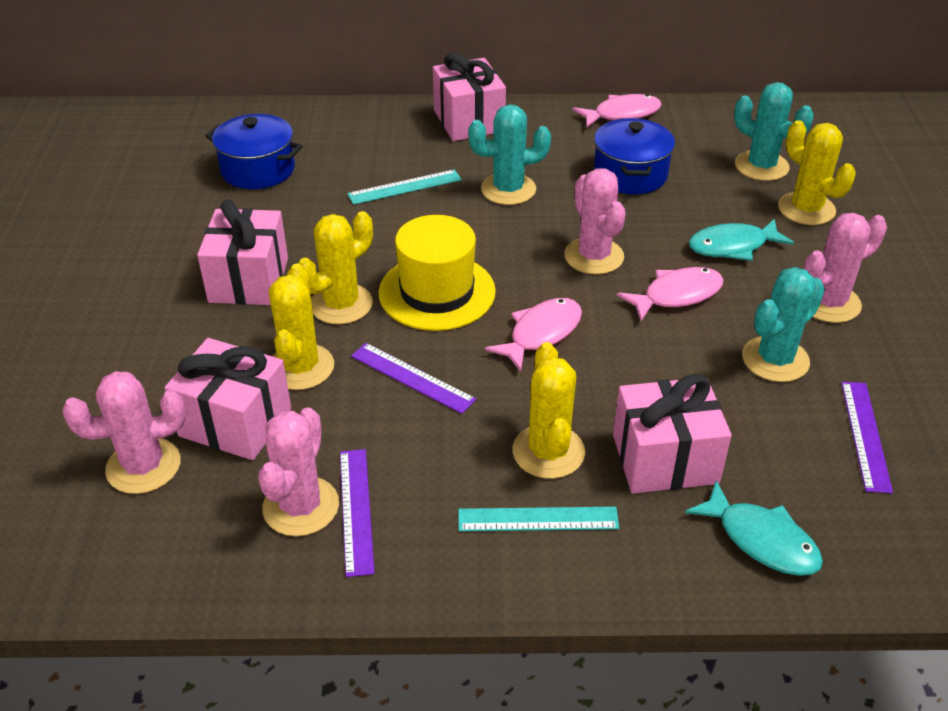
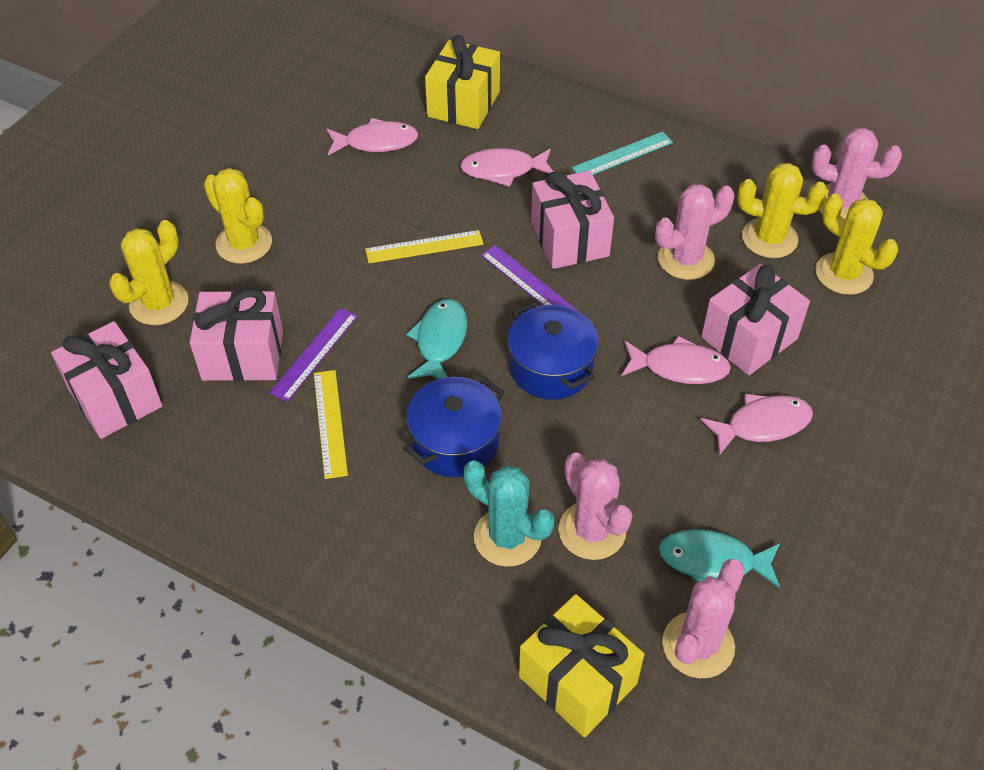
pink fish: [485,298,582,372] [573,94,662,127] [617,267,724,321] = 3 -> [327,118,418,155] [460,148,554,187] [622,336,731,384] [700,394,813,455] = 4
purple ruler: [340,449,375,577] [351,343,476,414] [841,382,893,493] = 3 -> [269,308,358,402] [481,245,577,310] = 2
turquoise cactus: [468,104,551,205] [734,82,814,181] [742,267,825,382] = 3 -> [464,460,554,567] = 1
turquoise ruler: [347,169,462,205] [458,507,619,531] = 2 -> [572,131,673,175] = 1
yellow gift: none = 0 -> [425,35,500,129] [519,594,644,737] = 2
yellow hat: [379,215,496,331] = 1 -> none = 0
yellow ruler: none = 0 -> [314,370,348,479] [365,230,483,263] = 2

